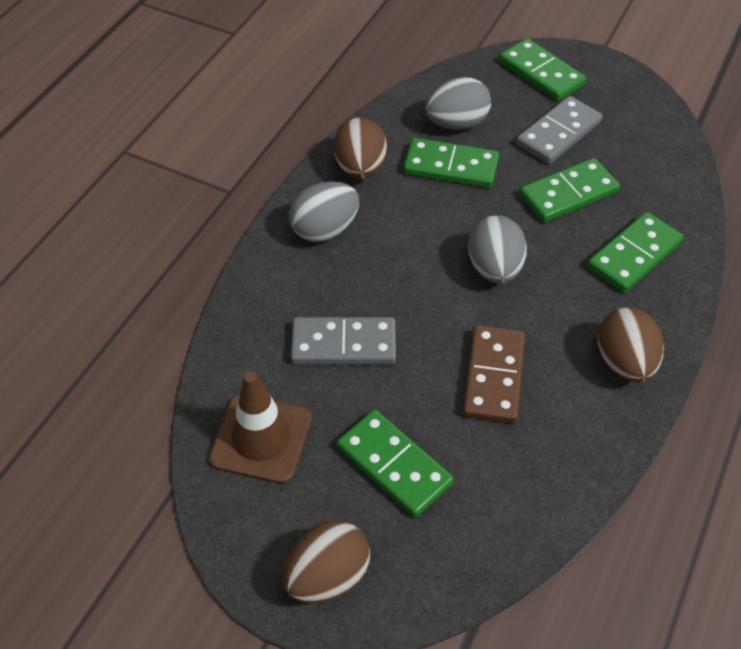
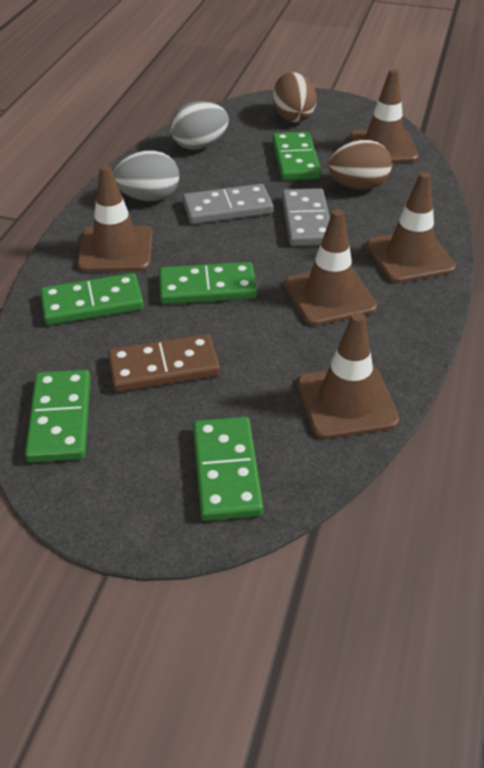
brown egg: [283,520,370,604] [334,117,387,179] [598,307,664,382] = 3 -> [273,72,317,122] [328,140,392,190] = 2
brown traffic cone: [209,371,312,484] = 1 -> [77,165,153,272] [284,209,377,326] [297,312,399,439] [350,69,419,163] [366,172,456,283] = 5
grey egg: [289,181,359,242] [425,77,491,130] [468,215,527,283] = 3 -> [113,150,179,201] [170,101,229,150] = 2

